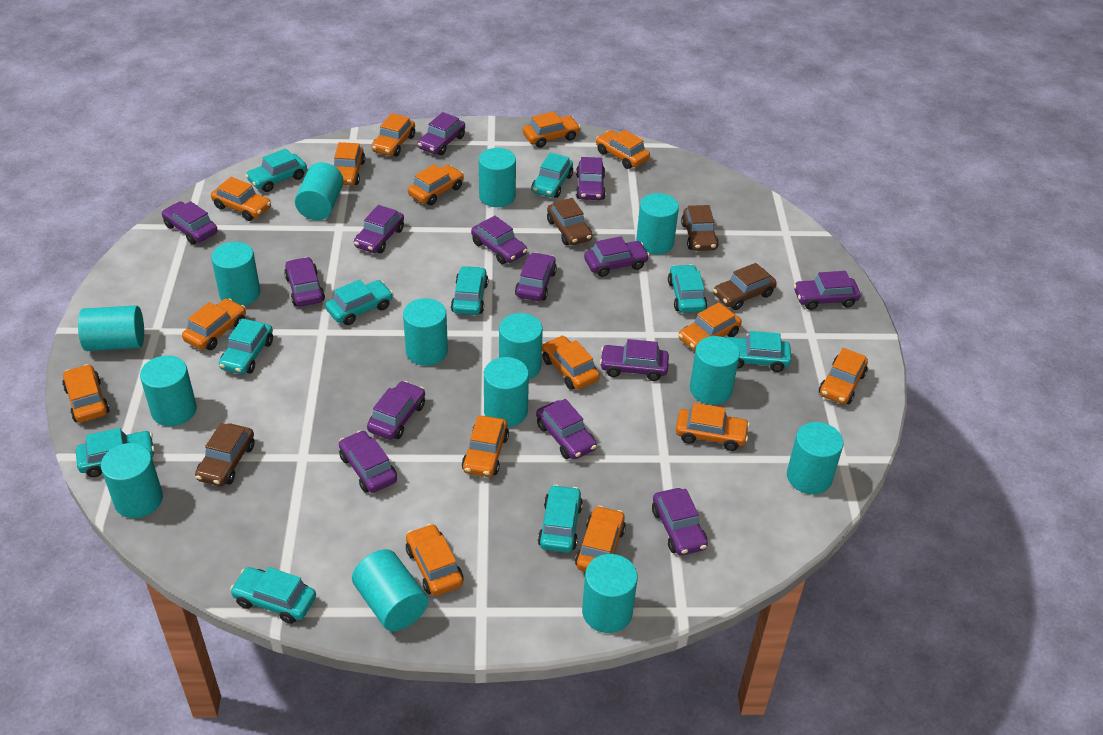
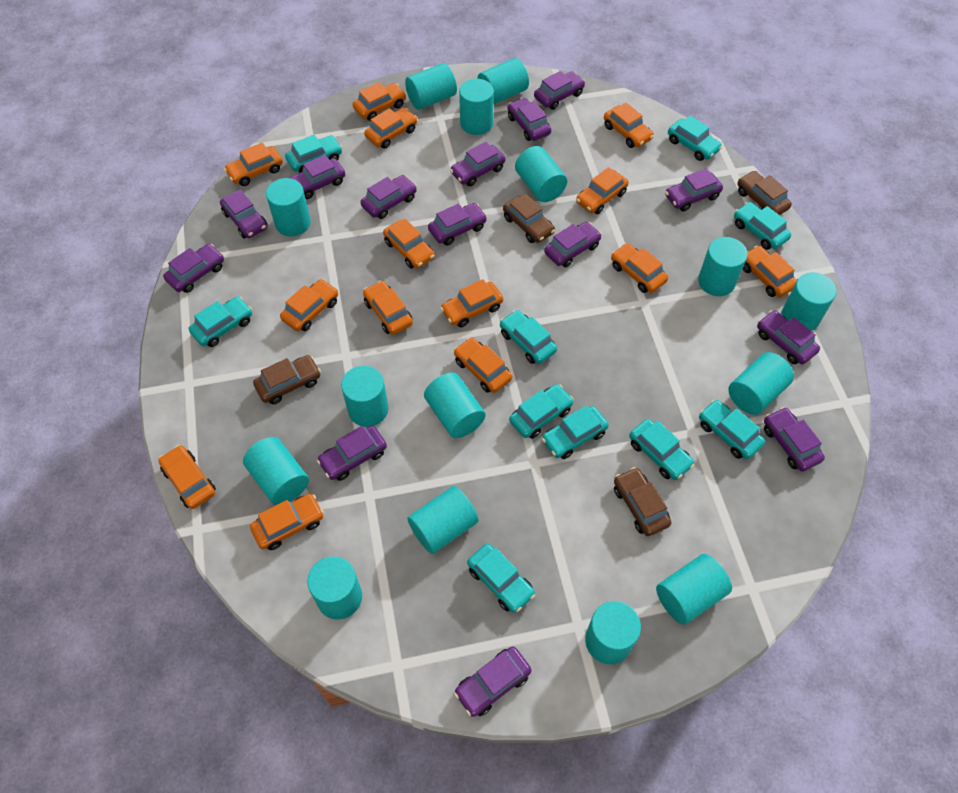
orange car: [62,364,109,423] [182,298,246,350] [211,177,271,221] [334,142,365,185] [372,113,415,156] [406,524,463,596] [408,164,464,205] [462,415,509,477] [523,112,580,148] [542,335,600,390] [575,505,626,572] [596,130,650,169] [676,403,750,451] [679,302,742,351] [819,348,868,404] = 15 -> [158,445,216,509] [224,142,283,186] [250,494,324,550] [280,279,338,331] [352,82,406,121] [363,281,413,335] [364,108,417,149] [383,219,435,269] [440,279,503,327] [454,337,512,393] [576,167,629,214] [604,103,654,148] [611,243,668,293] [743,246,797,297] = 14
turquoise cylinder: [78,305,144,351] [101,443,163,518] [140,355,197,426] [211,242,260,306] [295,162,344,220] [352,549,428,631] [403,298,448,366] [479,148,516,207] [484,357,529,427] [499,313,543,379] [582,554,638,633] [636,193,679,255] [690,336,740,405] [787,422,844,494] = 14 -> [243,437,309,505] [266,178,311,236] [307,556,362,620] [341,366,389,427] [405,63,457,110] [407,486,478,554] [424,372,486,438] [459,79,494,135] [477,58,529,104] [515,146,567,202] [585,601,641,664] [656,554,732,625] [698,237,748,296] [728,352,794,415] [782,272,836,331] = 15

